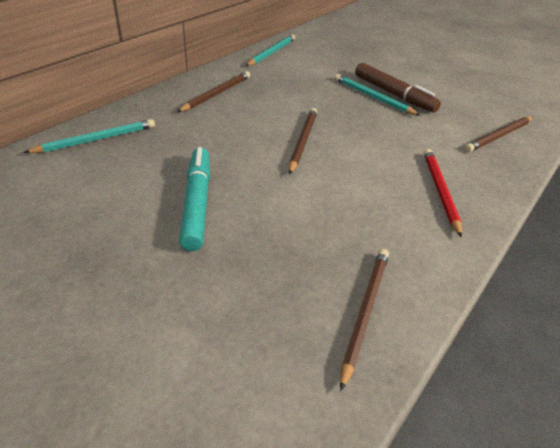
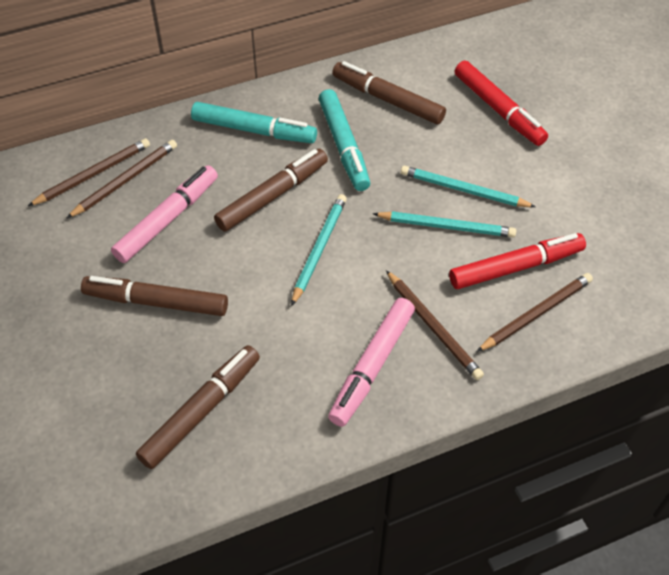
brown marker: [355,63,441,113] = 1 -> [81,276,228,316] [136,345,260,469] [214,149,328,232] [332,61,446,124] = 4
pink marker: none = 0 -> [111,165,218,263] [328,298,415,427] = 2
red marker: none = 0 -> [449,233,586,289] [455,60,548,146] = 2
red pencil: [424,149,462,238] = 1 -> none = 0
turquoise marker: [179,147,210,251] = 1 -> [191,102,317,143] [319,89,370,191] = 2

